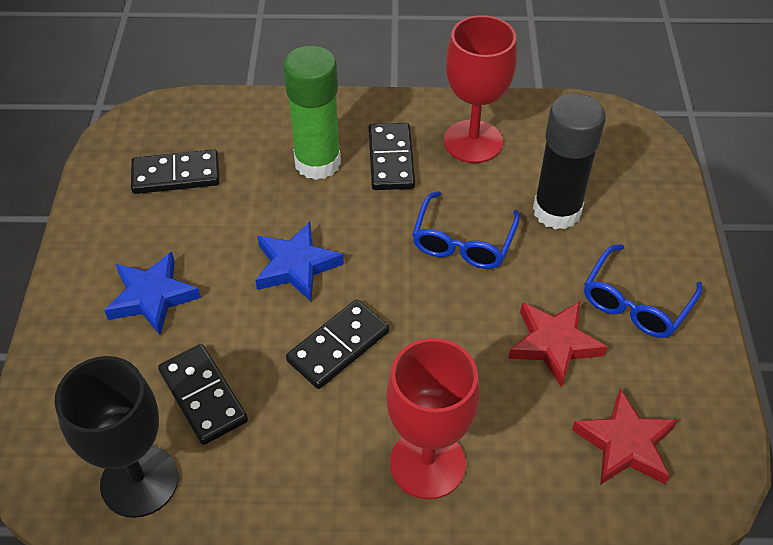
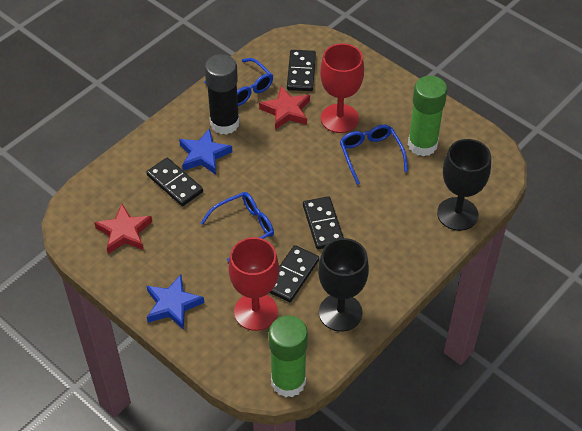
black goblet: [54,356,178,518] = 1 -> [318,238,369,332] [437,139,491,231] = 2
blue glasses: [412,191,520,269] [584,244,702,338] = 2 -> [201,192,274,262] [204,58,273,106] [340,125,408,185] = 3
green glue stick: [283,45,341,180] = 1 -> [269,315,308,398] [408,76,447,157] = 2

